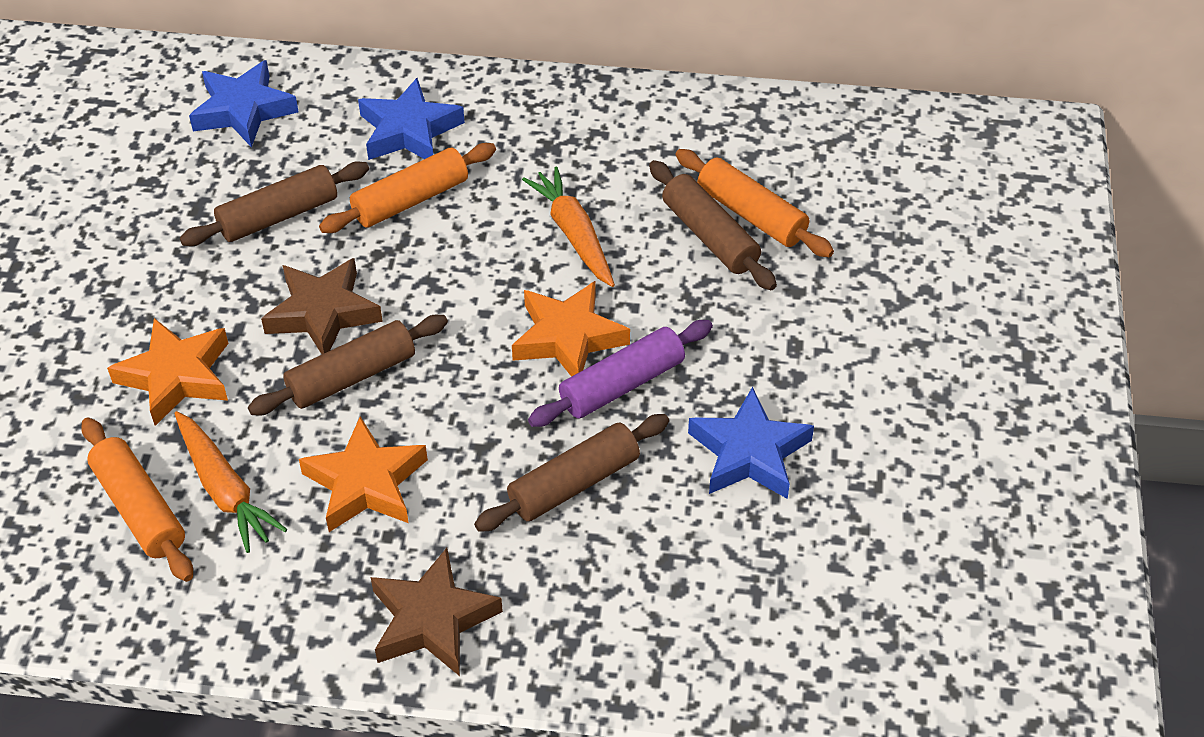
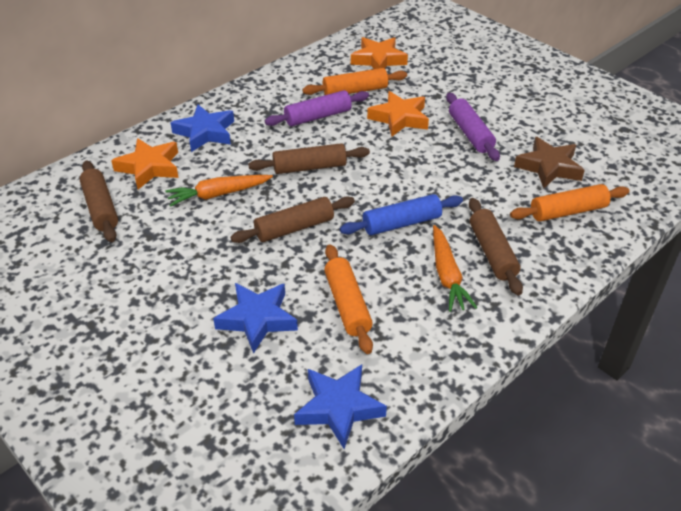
blue rolling pin: none = 0 -> [340,194,463,235] = 1
brown star: [261,258,383,354] [371,548,503,676] = 2 -> [514,137,585,188] = 1
purple rolling pin: [528,320,713,427] = 1 -> [265,90,369,126] [446,93,500,161] = 2

